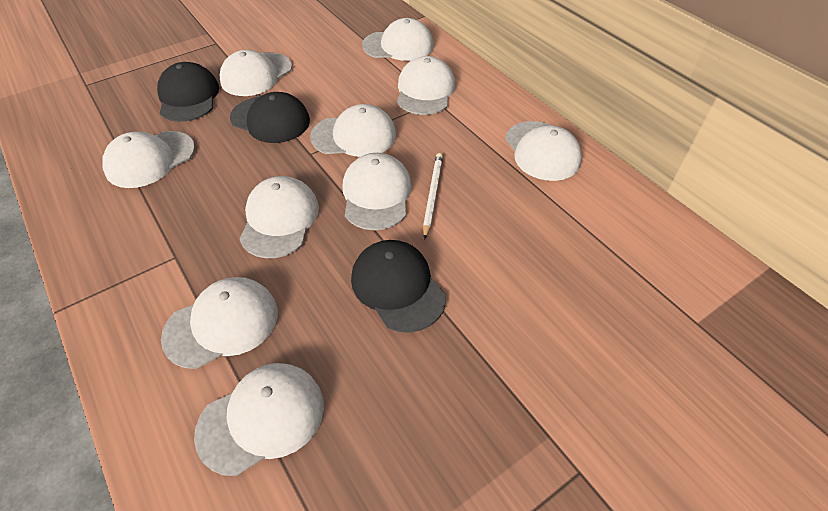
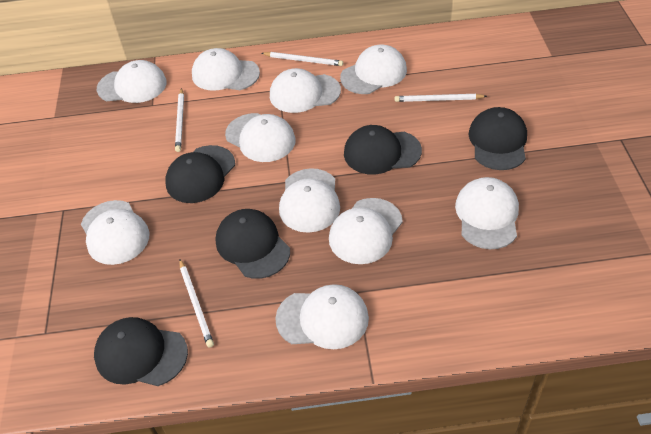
black cap: [157,62,219,122] [230,92,310,143] [351,240,446,333] = 3 -> [94,317,188,386] [165,145,235,203] [215,209,290,279] [344,125,422,175] [469,107,527,170] = 5
white pencil: [423,153,443,240] = 1 -> [175,88,184,152] [179,259,214,348] [261,52,343,66] [395,94,487,102] = 4

